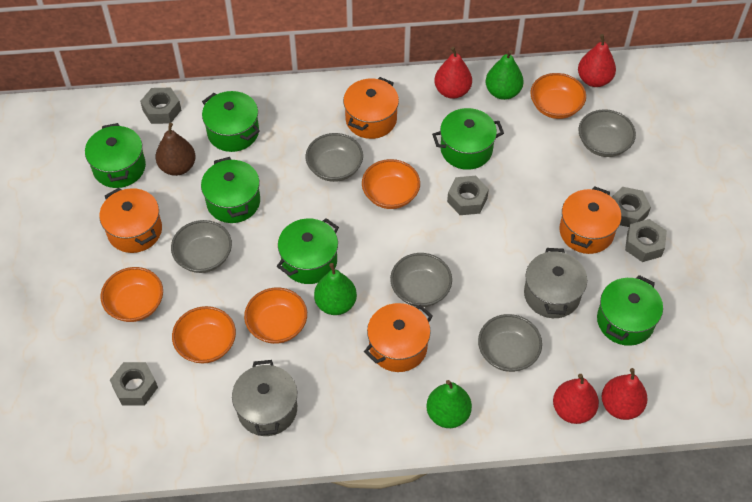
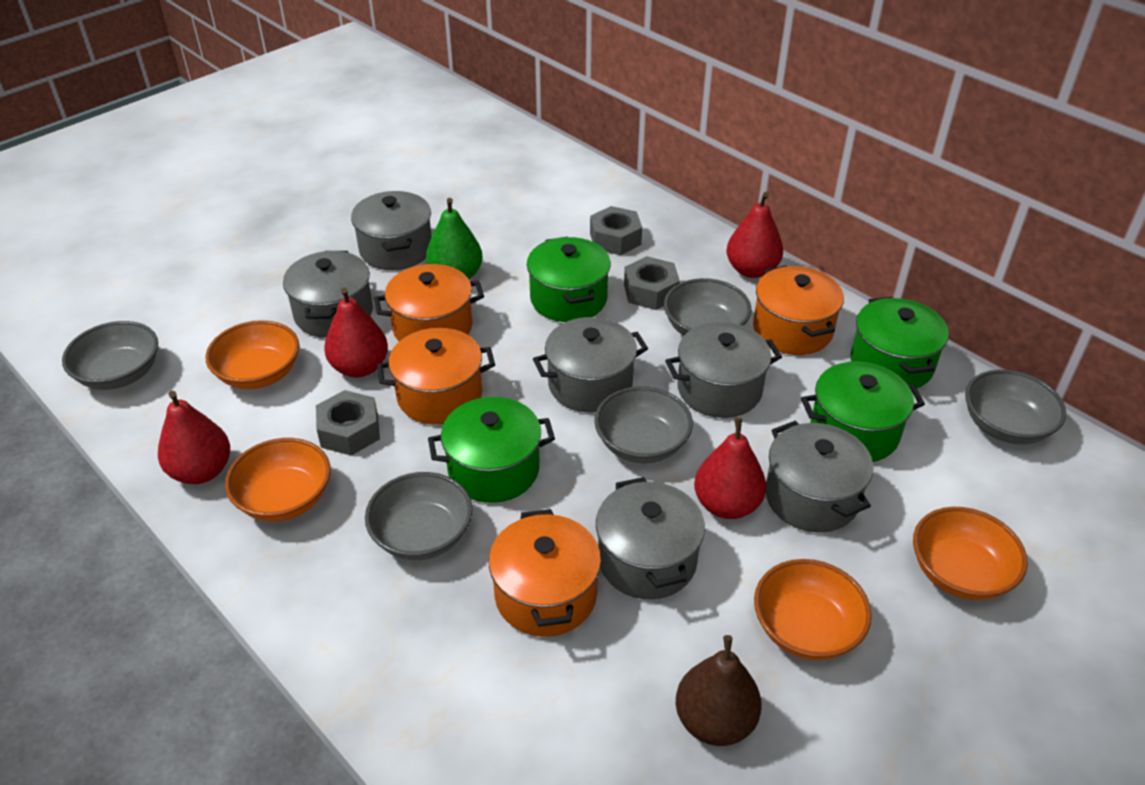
green pear: [314,263,357,315] [426,380,472,428] [485,50,524,100] = 3 -> [426,198,483,279] = 1
green pot: [85,123,146,188] [201,157,260,223] [202,91,260,152] [277,218,339,284] [432,108,504,170] [597,275,663,346] = 6 -> [428,397,555,503] [527,236,611,322] [801,362,925,462] [850,297,949,388] = 4
grey nut: [110,362,158,406] [140,88,181,124] [447,176,489,215] [612,187,651,227] [625,219,667,262] = 5 -> [316,390,380,456] [590,206,642,255] [624,256,680,310] = 3
grey pot: [232,360,297,436] [524,248,587,318] = 2 -> [283,251,373,338] [351,191,432,270] [533,317,648,413] [596,477,705,599] [665,322,782,418] [766,421,873,533] = 6
orange bowl: [101,267,163,322] [172,306,236,364] [244,287,307,344] [362,159,420,209] [530,73,586,119] = 5 -> [205,320,299,389] [225,438,331,521] [754,559,872,660] [913,507,1028,600] = 4

